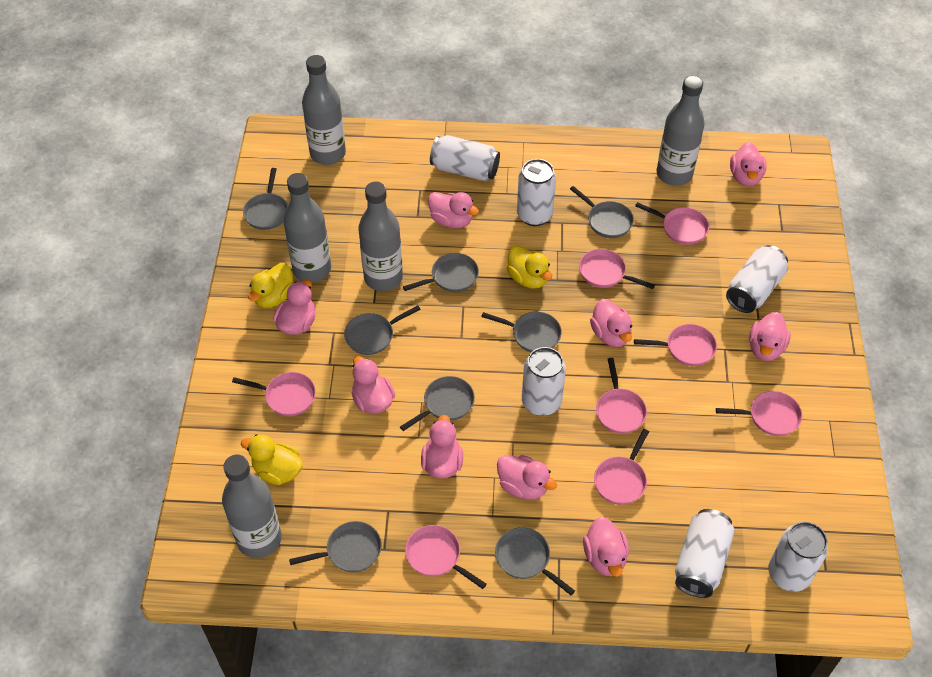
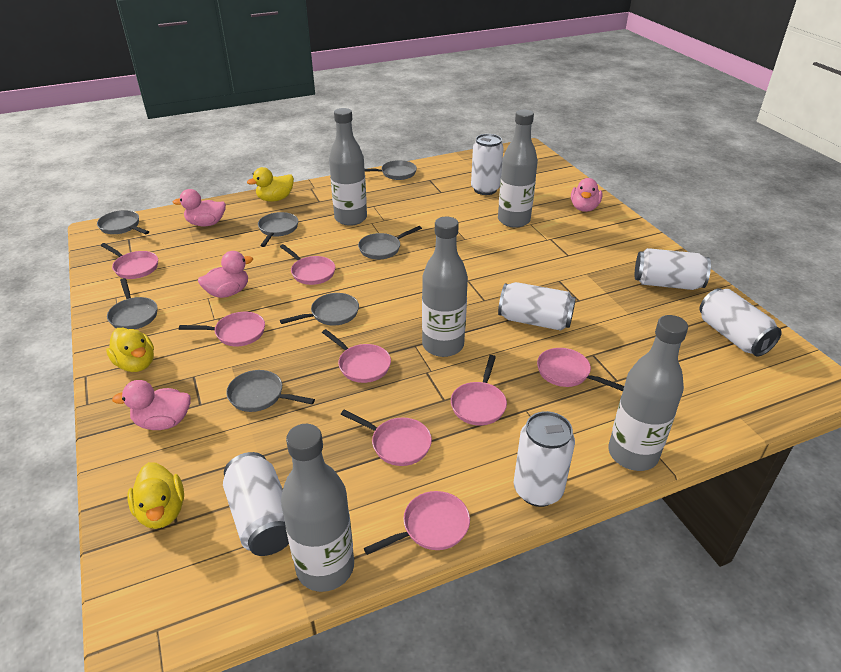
grey pan: [243,168,288,230] [289,521,382,572] [344,305,421,355] [400,376,475,431] [403,253,479,292] [481,312,562,352] [495,527,575,595] [570,186,634,238] = 8 -> [97,210,149,234] [107,278,158,329] [226,370,315,412] [258,212,298,247] [280,293,359,326] [358,226,422,260] [364,160,417,180] = 7
pink duck: [273,280,315,335] [352,356,395,414] [421,415,463,478] [428,192,479,228] [497,455,557,500] [583,517,629,577] [590,299,632,347] [730,142,766,186] [749,312,791,361] = 9 -> [112,380,191,430] [173,189,226,226] [198,251,253,298] [571,178,602,212] = 4

